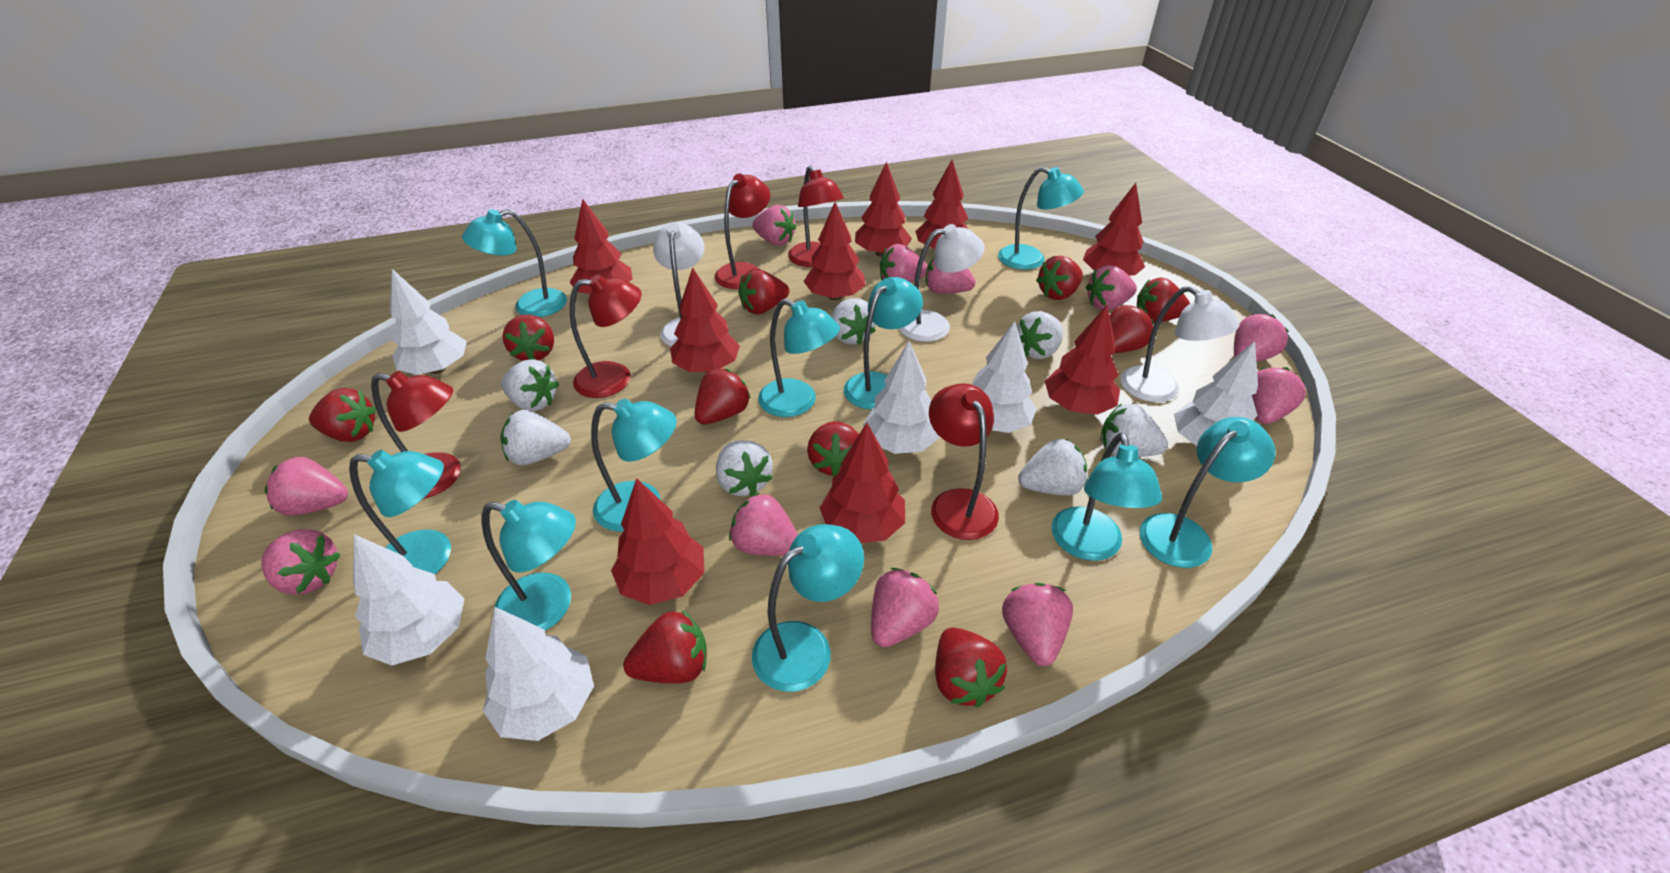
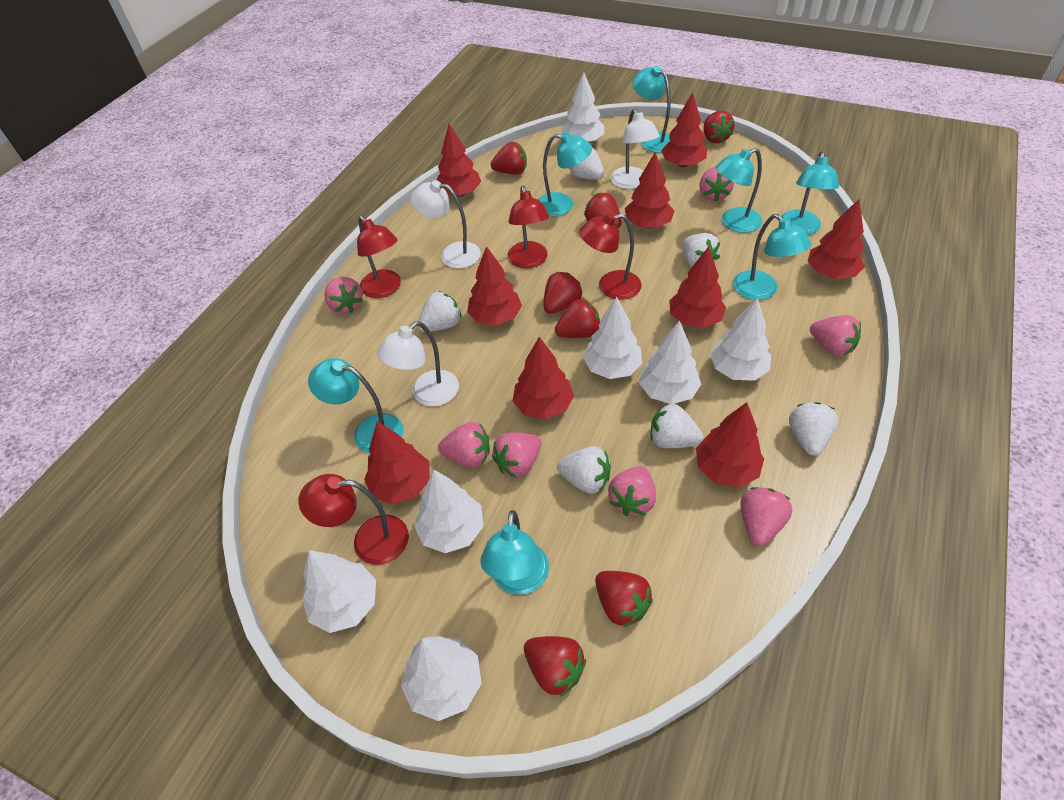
pink strawberry: [261,529,341,595] [264,457,348,516] [729,492,798,556] [752,205,797,246] [871,568,939,647] [880,244,928,283] [926,257,975,294] [1002,583,1073,666] [1086,265,1137,310] [1234,314,1289,362] [1252,367,1306,424] = 11 -> [324,277,363,314] [438,422,490,467] [492,432,541,478] [608,466,656,516] [699,167,734,201] [741,487,792,546] [810,315,861,356] = 7
red lamp: [371,371,461,499] [570,274,642,398] [715,174,770,289] [788,165,844,267] [929,383,999,540] = 5 -> [298,474,409,565] [357,216,401,298] [507,186,549,268] [579,213,642,300] = 4
red strawberry: [309,388,376,442] [502,315,554,361] [623,610,707,683] [694,369,751,424] [738,269,789,314] [807,421,859,477] [935,627,1007,707] [1036,256,1083,300] [1110,305,1154,353] [1137,277,1190,323] = 10 -> [490,142,527,175] [524,636,586,697] [543,272,583,314] [555,298,600,338] [584,193,622,228] [595,571,653,628] [703,111,735,143] = 7
turquoise lamp: [349,450,451,574] [462,209,567,317] [482,500,576,631] [591,398,677,532] [752,524,864,692] [758,299,840,417] [844,277,923,410] [998,167,1084,270] [1052,433,1162,561] [1140,417,1276,568] = 10 -> [308,358,403,453] [480,510,549,594] [538,132,592,216] [632,66,671,153] [716,148,762,233] [733,214,811,300] [781,151,839,235] = 7
white strawberry: [500,410,571,465] [501,359,559,411] [716,440,773,496] [831,298,876,345] [1017,311,1063,359] [1018,439,1087,496] [1100,403,1168,457] = 7 -> [418,291,462,332] [557,446,611,494] [570,148,604,180] [651,404,703,448] [683,233,720,267] [789,402,838,456] = 6
white tree: [353,534,464,666] [390,269,467,375] [483,607,594,741] [862,341,940,454] [972,321,1037,433] [1174,341,1258,446] = 6 -> [302,550,376,633] [401,636,482,721] [414,470,484,553] [561,72,604,142] [583,297,642,379] [639,320,702,404] [710,298,771,381] = 7

